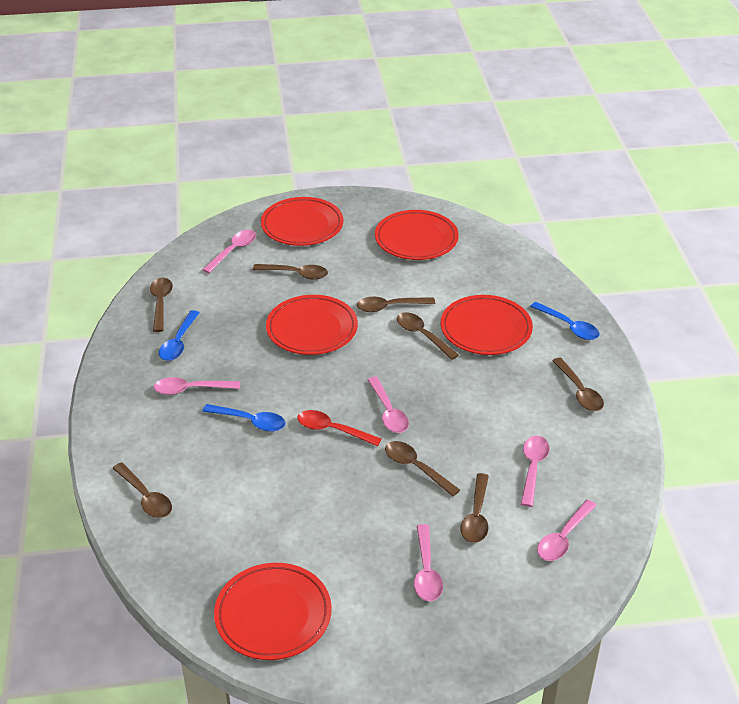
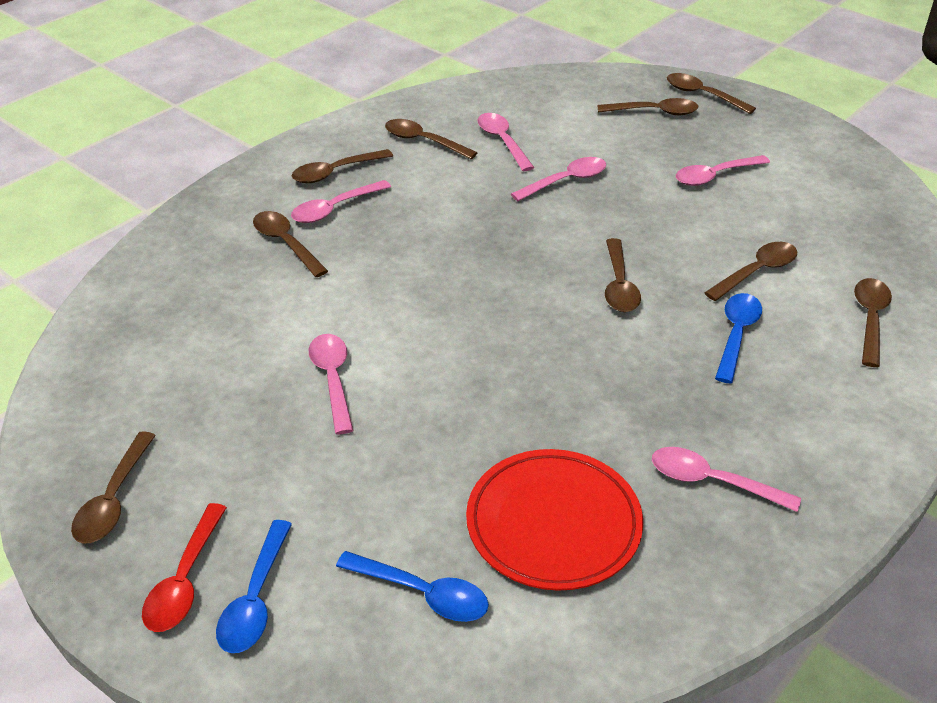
brown spoon: [112,462,172,518] [150,278,173,332] [253,264,328,280] [357,297,435,312] [385,441,460,496] [397,312,459,360] [460,473,489,543] [552,358,604,411] = 8 -> [71,431,156,543] [253,211,328,277] [292,149,393,183] [385,119,478,159] [598,98,698,115] [605,238,641,312] [667,73,756,114] [704,242,797,301] [854,278,892,367] = 9
red plate: [214,563,332,660] [261,197,344,246] [266,295,358,355] [375,210,459,260] [441,295,533,355] = 5 -> [466,449,643,591] = 1

